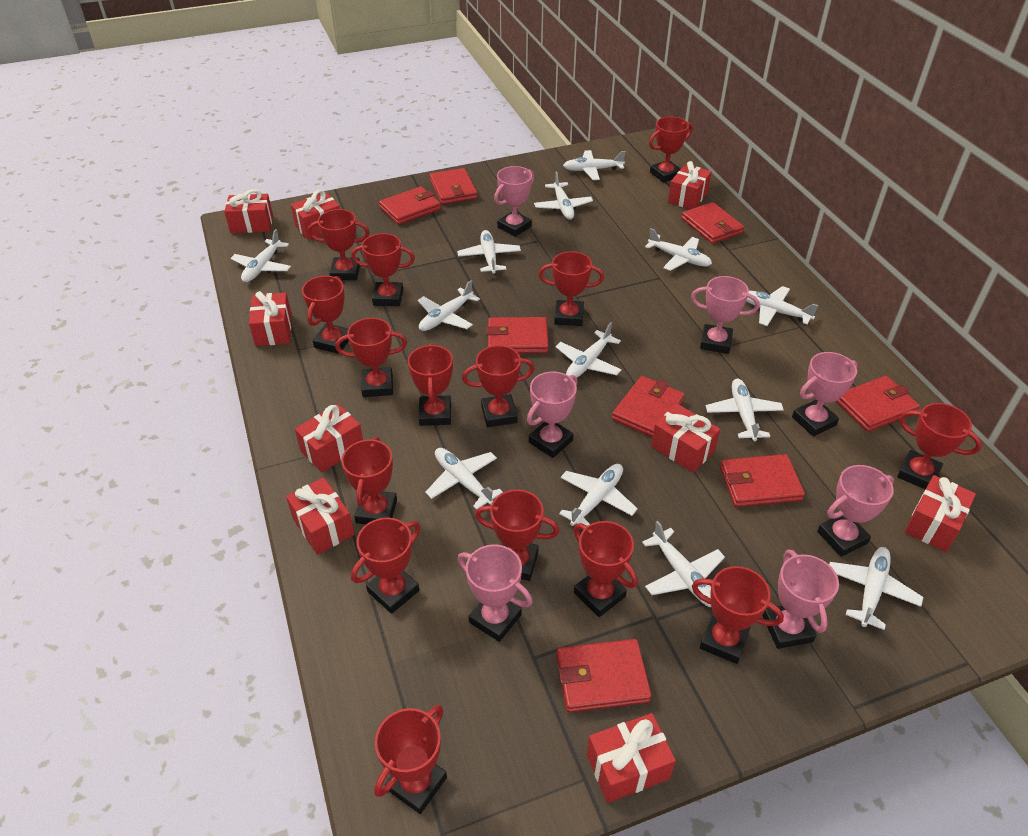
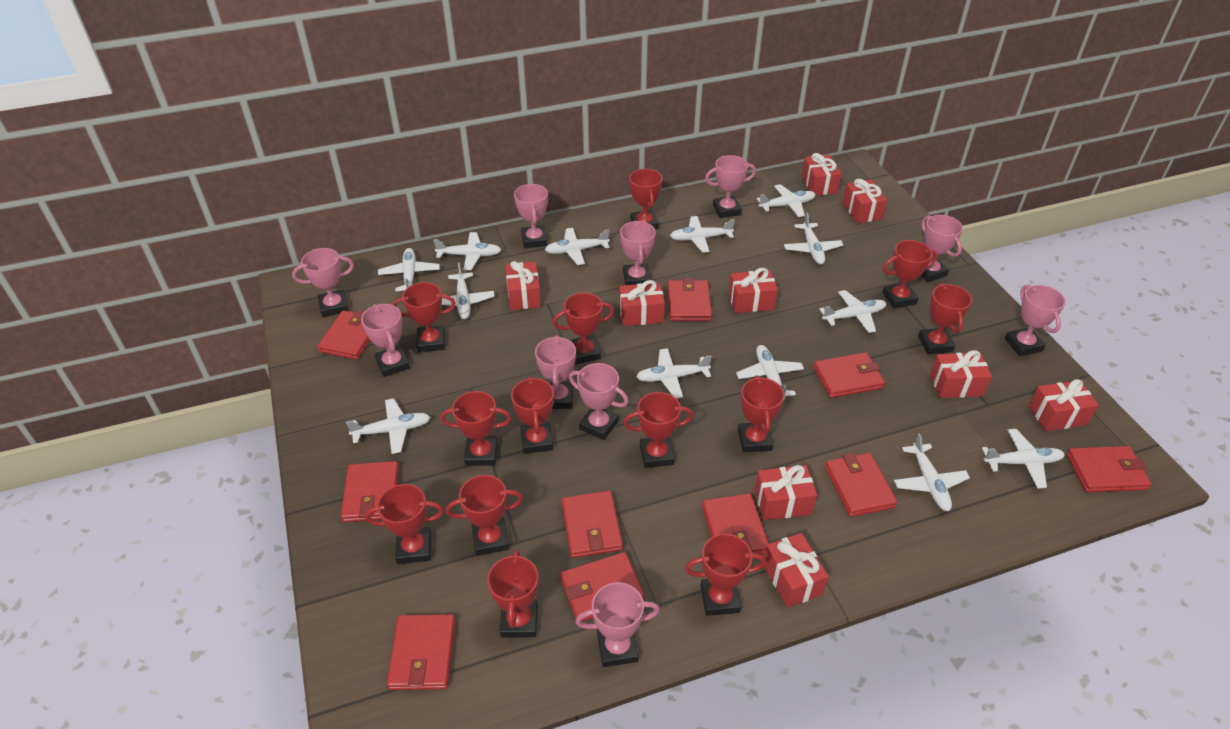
pink trophy: [457,544,532,642] [494,166,534,237] [527,371,578,458] [691,276,759,354] [762,549,839,649] [792,352,858,437] [817,465,894,557] = 7 -> [292,248,354,317] [361,304,410,377] [514,184,548,248] [535,335,576,409] [569,363,629,440] [575,582,660,667] [620,221,656,285] [705,155,756,218] [921,215,963,282] [1005,284,1065,356] = 10
red trophy: [302,276,349,354] [308,209,370,280] [335,318,407,397] [341,437,397,524] [351,233,415,306] [351,518,420,614] [374,705,447,814] [408,344,453,426] [462,345,535,427] [475,489,560,581] [539,251,604,326] [574,521,638,617] [649,117,692,183] [692,566,784,664] [897,403,982,489] = 15 -> [365,484,444,564] [392,282,456,352] [440,391,511,466] [446,475,523,556] [487,550,539,637] [511,376,554,454] [553,293,614,364] [623,392,694,468] [629,169,662,230] [685,534,766,616] [738,375,785,452] [882,240,938,309] [918,283,972,355] = 13
red wallet: [379,186,441,225] [429,168,478,204] [486,317,549,353] [557,639,652,713] [612,376,685,437] [682,202,744,244] [720,454,805,507] [836,376,920,432] = 8 -> [317,310,370,360] [341,461,399,522] [387,614,455,690] [560,552,644,622] [562,491,623,558] [668,278,712,321] [702,493,769,555] [813,352,885,398] [825,453,897,517] [1067,446,1151,492] = 10

